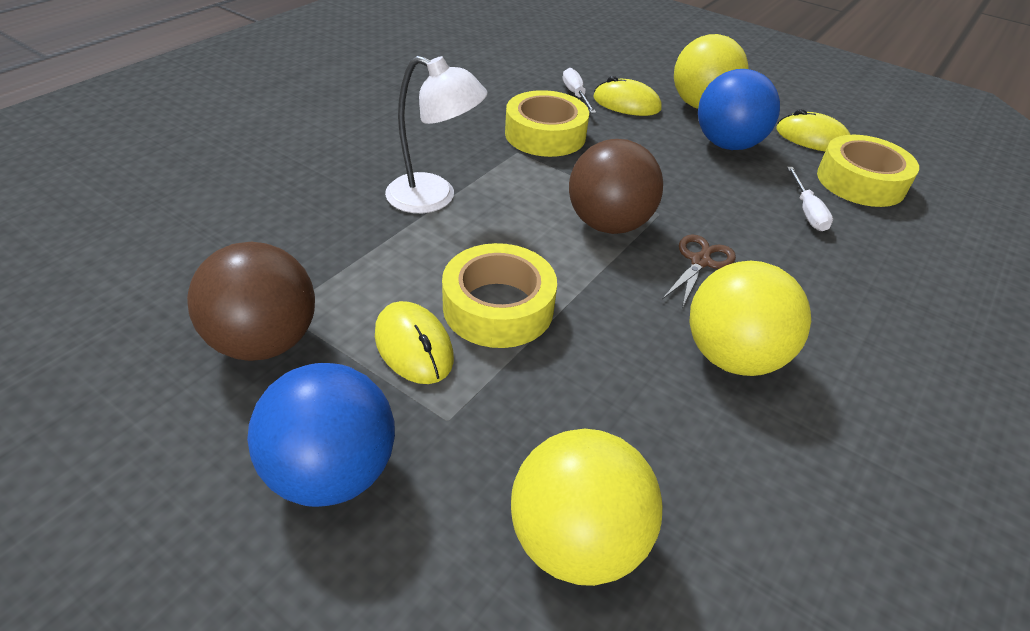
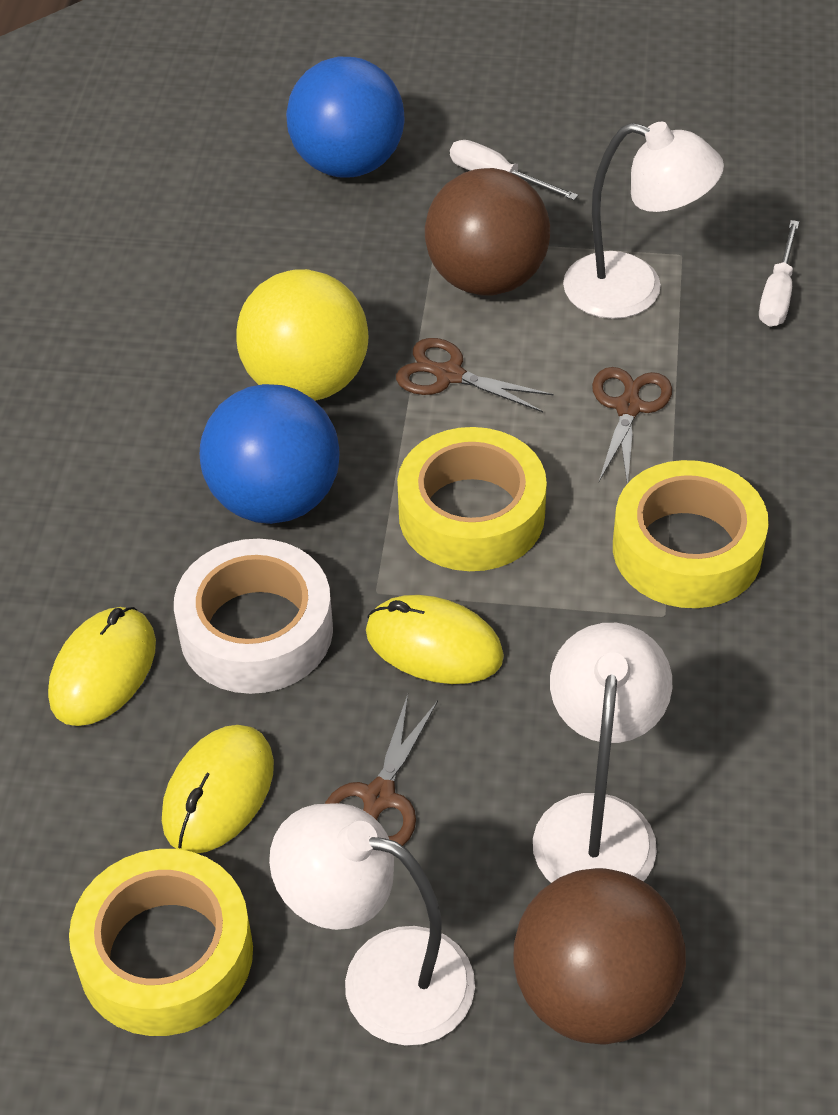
brown scissors: [662,234,736,308] = 1 -> [325,694,438,846] [396,338,553,412] [592,367,672,484] = 3
white lamp: [385,56,488,213] = 1 -> [269,803,475,1046] [533,623,672,883] [563,122,724,319] = 3
white tape: none = 0 -> [174,539,333,694] = 1
yellow ball: [511,429,662,586] [674,34,749,109] [689,261,811,376] = 3 -> [236,269,368,401] = 1

